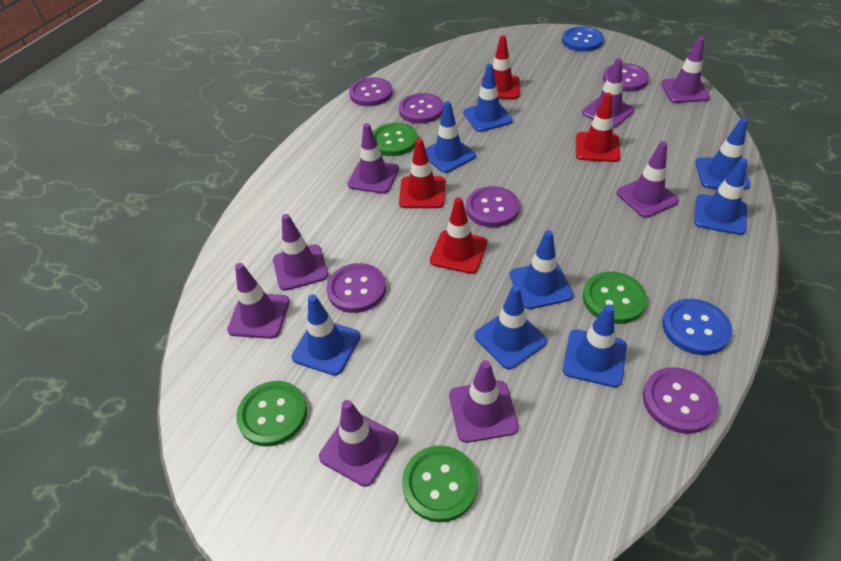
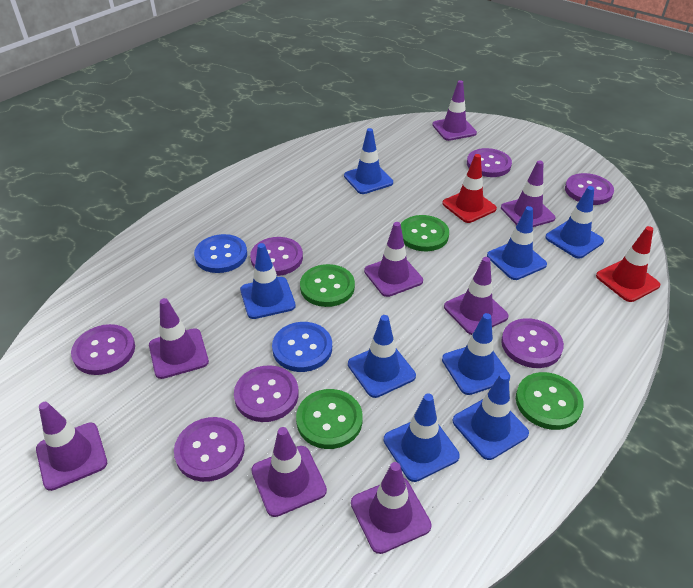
purple button: [326,263,386,313] [349,77,393,106] [399,93,444,124] [466,186,520,227] [603,63,649,92] [643,367,719,434] = 6 -> [71,324,135,375] [174,417,245,482] [234,365,299,422] [250,237,303,276] [467,148,512,177] [501,318,564,368] [565,173,614,205] = 7
red traffic cone: [399,138,445,208] [430,197,487,274] [482,35,520,99] [576,93,621,162] = 4 -> [442,154,497,223] [596,226,660,302] = 2

